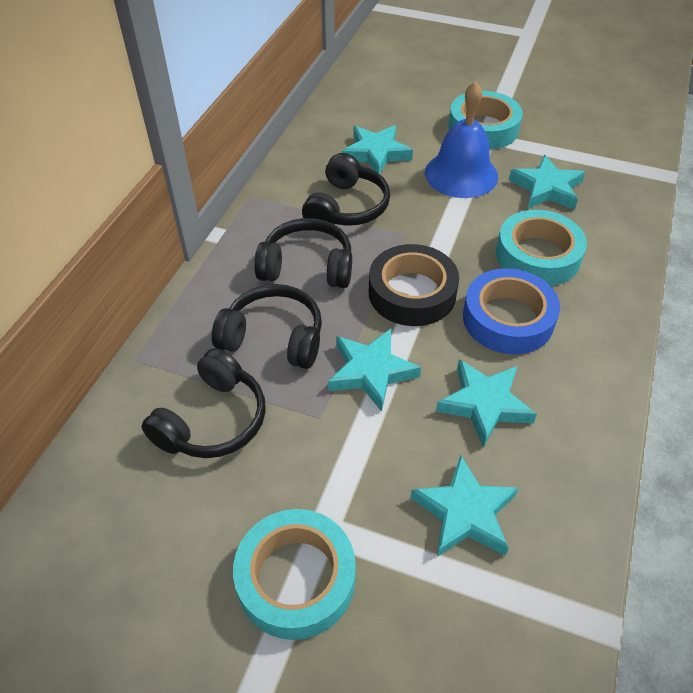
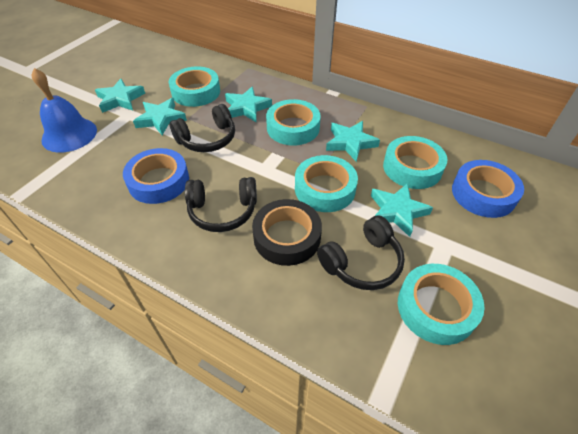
black headphones: [141,348,266,458] [212,284,322,369] [254,218,352,288] [302,153,390,226] = 4 -> [170,104,235,152] [185,177,257,232] [317,216,405,290] = 3
blue tape: [463,268,560,354] = 1 -> [123,148,189,204] [452,160,524,218] = 2
turquoise tape: [233,509,356,640] [448,91,523,149] [496,210,587,286] = 3 -> [169,66,220,107] [266,99,321,145] [295,155,358,212] [383,136,447,189] [398,264,485,345] = 5

